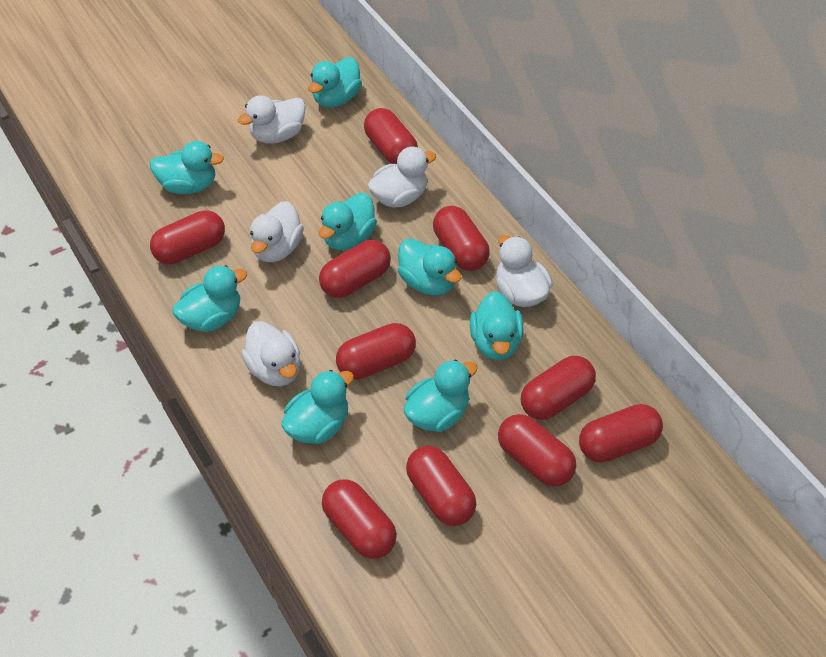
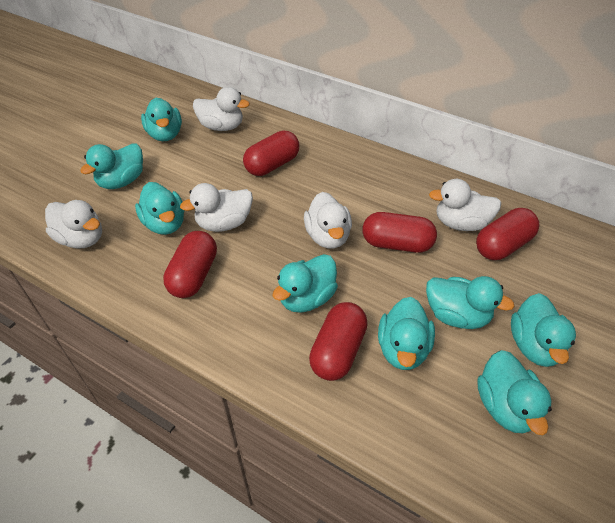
red capsule: [150,210,225,264] [319,240,391,298] [322,479,397,559] [336,323,416,380] [364,108,418,164] [406,446,477,526] [433,206,490,271] [498,414,576,487] [521,356,596,420] [579,404,663,463] = 10 -> [163,231,217,298] [243,131,299,176] [309,302,368,381] [362,212,437,253] [476,208,540,260] = 5

